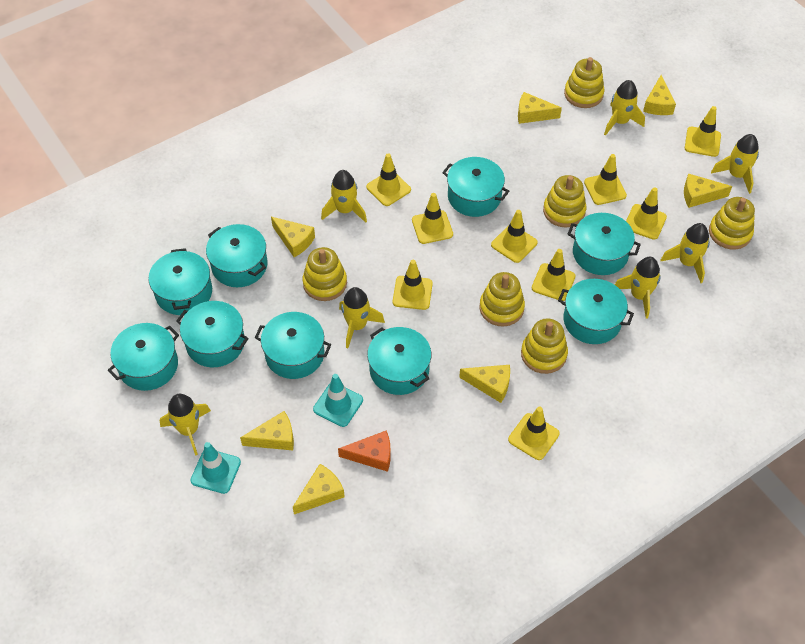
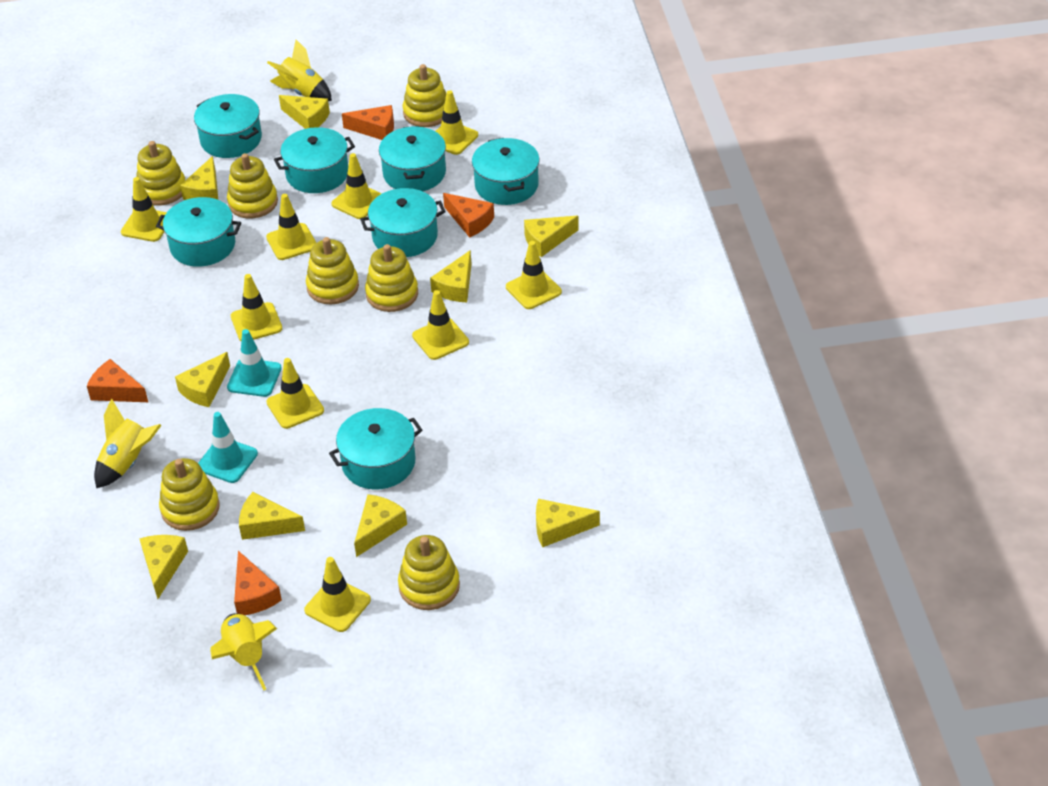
orange cheese: [338,430,391,472] = 1 -> [87,359,148,402] [234,551,282,615] [342,105,394,140] [443,193,494,237] = 4
turquoise pot: [108,323,179,391] [148,248,212,315] [176,301,249,367] [206,224,268,287] [255,312,331,379] [367,327,431,395] [442,157,509,217] [558,279,634,344] [567,213,641,275] = 9 -> [156,197,241,267] [194,94,262,158] [274,127,355,193] [329,408,422,490] [360,188,446,257] [379,126,446,191] [472,138,540,205] = 7
yellow cheese: [240,411,294,450] [271,217,315,257] [293,464,345,514] [459,365,510,403] [518,92,562,124] [643,75,676,115] [684,173,732,208] = 7 -> [139,535,188,599] [175,352,230,407] [180,156,218,200] [239,492,305,540] [279,95,330,129] [354,494,407,557] [430,250,472,302] [524,216,579,257] [536,499,600,547] = 9
yellow rocket: [160,394,211,456] [321,170,367,223] [339,287,385,348] [604,80,645,136] [615,257,661,319] [661,223,710,283] [711,134,759,194] = 7 -> [94,399,162,488] [210,613,277,691] [267,40,332,101] = 3
yellow stacking toy: [302,247,347,301] [479,272,525,326] [521,318,568,374] [543,175,586,228] [564,57,604,108] [709,197,755,249] = 6 -> [136,141,185,206] [159,458,220,531] [227,153,278,218] [306,237,359,304] [365,244,418,312] [398,535,460,610] [403,64,446,127] = 7

